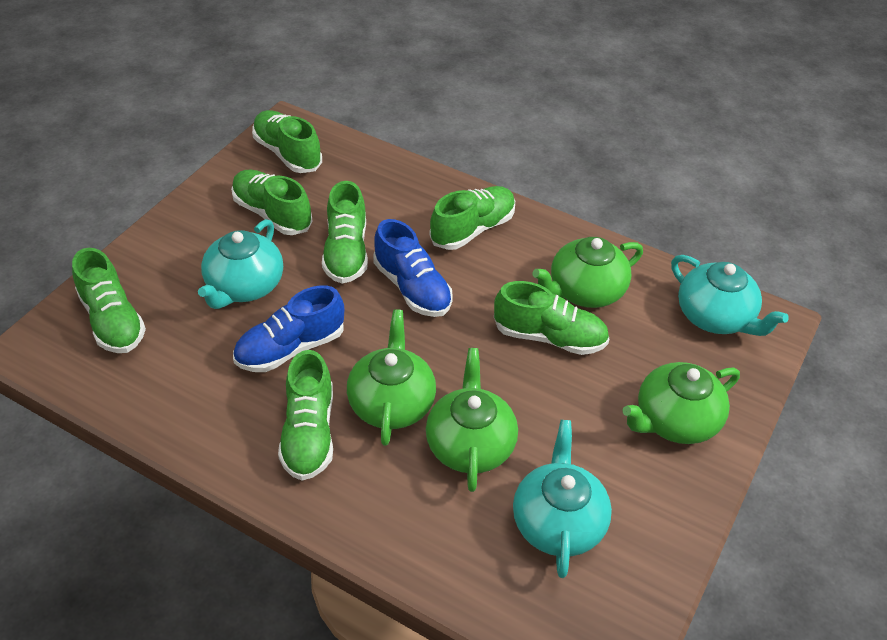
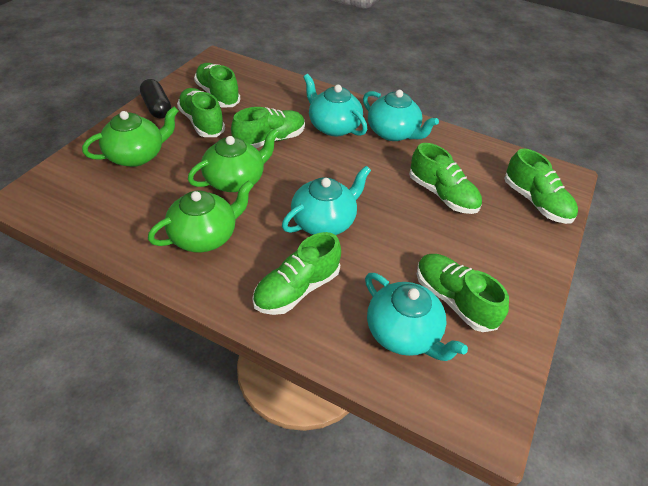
black capsule: none = 0 -> [140,79,171,119] = 1
blue shoe: [233,285,344,372] [373,219,453,317] = 2 -> none = 0
green teapot: [347,309,436,446] [426,348,518,492] [532,237,643,308] [623,362,740,444] = 4 -> [82,107,178,167] [148,180,254,252] [188,128,279,192] = 3
turquoise teapot: [198,219,283,309] [513,420,612,578] [671,255,789,336] = 3 -> [282,166,371,235] [303,74,367,136] [363,90,439,141] [365,273,468,361] = 4

